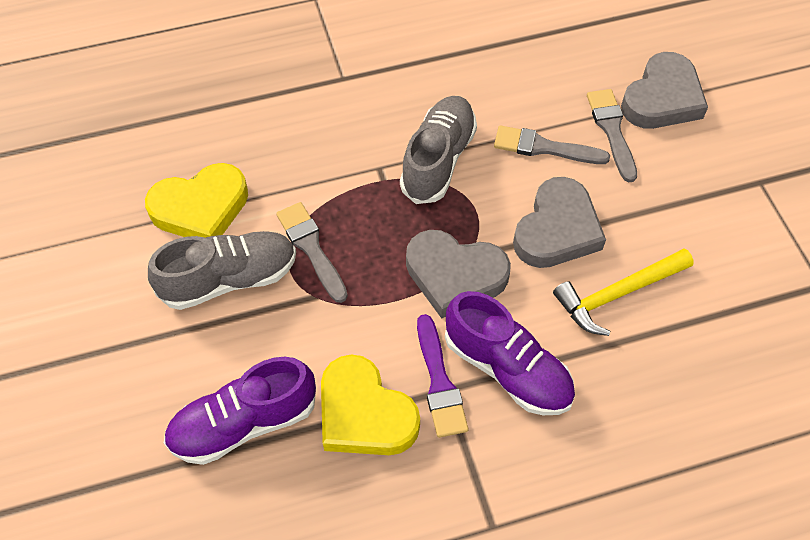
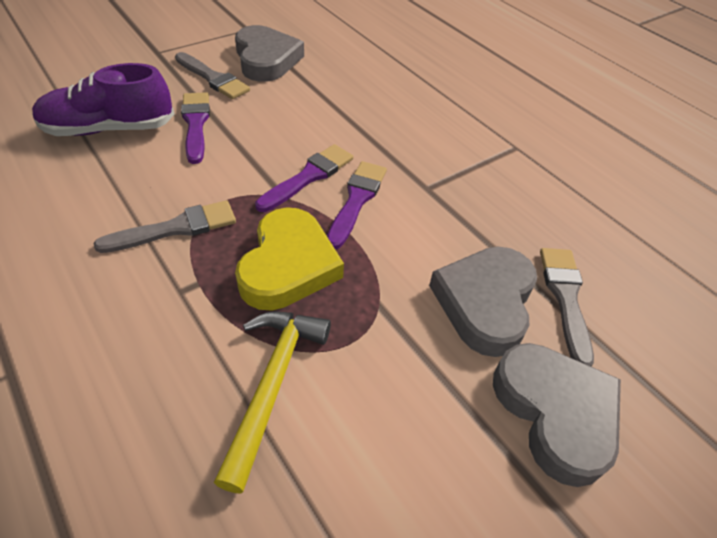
grey shoe: [148,231,296,310] [400,96,477,204] = 2 -> none = 0
purple brush: [417,314,469,438] = 1 -> [181,92,210,164] [255,144,353,212] [327,161,387,249] = 3
purple shoe: [164,357,316,465] [445,291,575,415] = 2 -> [32,63,174,136] = 1
yellow heart: [145,163,248,238] [321,354,420,455] = 2 -> [235,207,344,311] = 1

